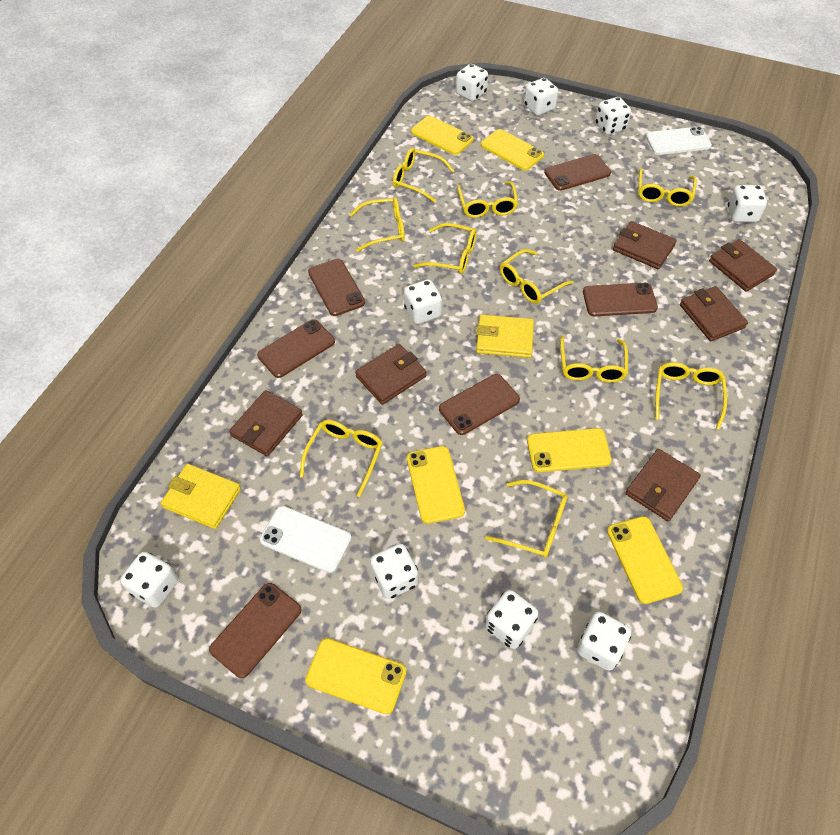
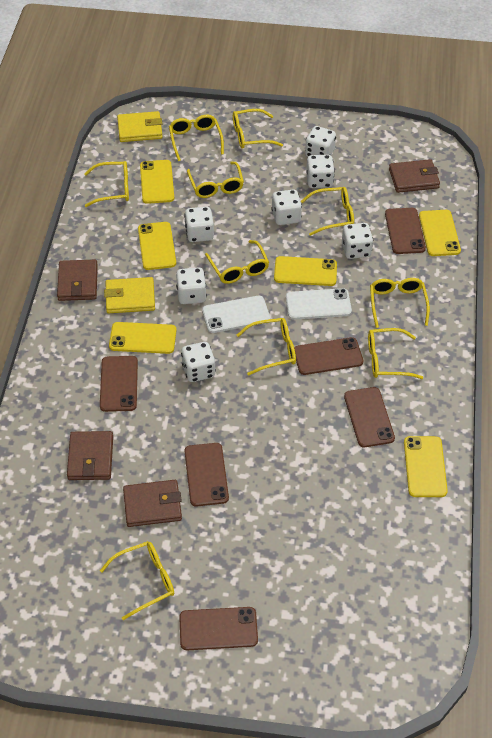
brown wallet: [229,390,303,456] [355,344,426,405] [613,221,677,269] [625,449,701,521] [680,286,748,341] [709,239,777,292] = 6 -> [57,260,98,301] [67,431,113,480] [123,480,182,527] [389,159,440,193] = 4
white dice: [120,552,178,608] [370,544,418,599] [404,279,442,324] [456,64,488,101] [485,590,539,649] [524,78,558,116] [577,612,631,670] [595,97,631,135] [728,185,767,222] = 9 -> [176,267,207,304] [181,342,216,382] [184,207,214,242] [271,190,302,225] [305,126,336,157] [306,155,335,188] [342,223,373,259] = 7

